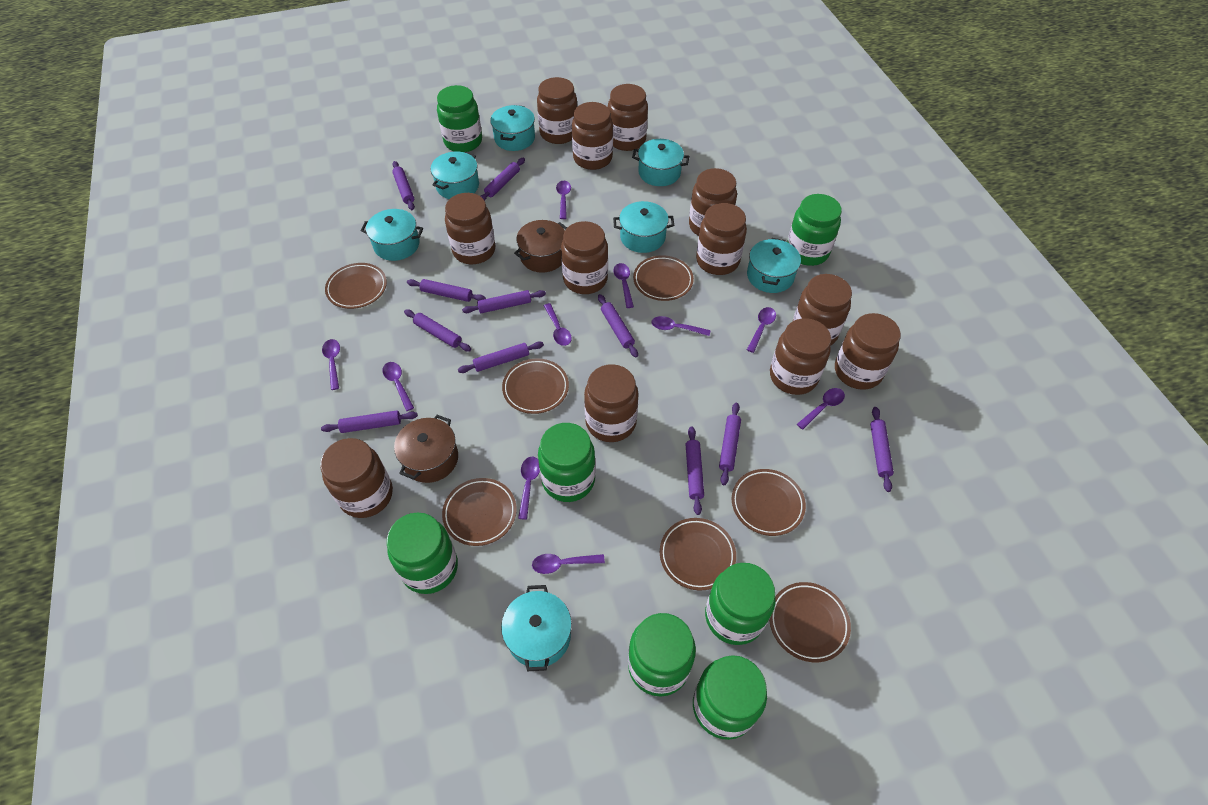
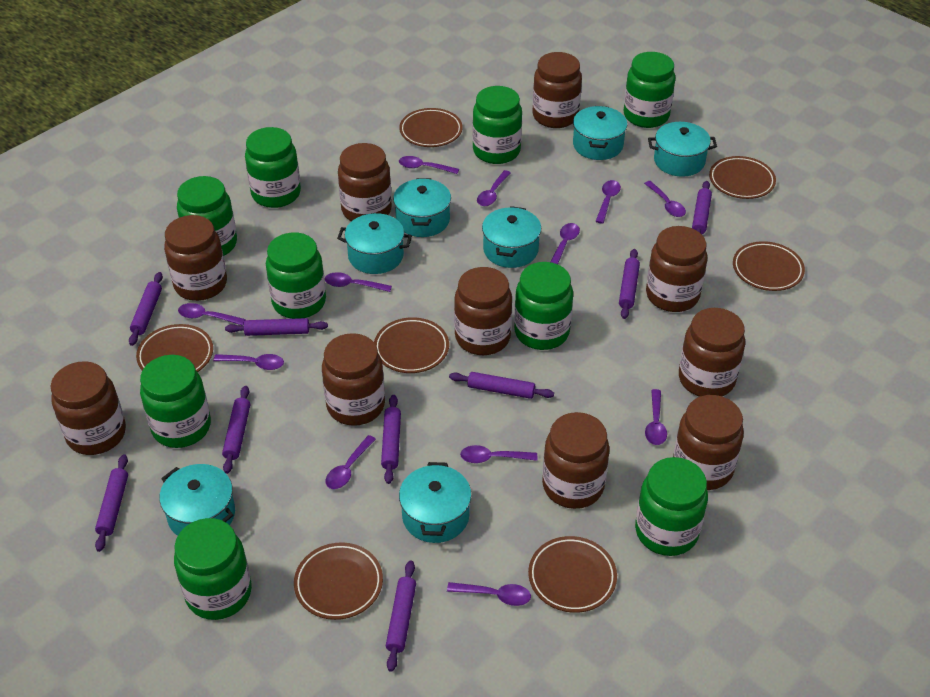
brown jar: [320,438,393,518] [445,193,495,264] [537,77,577,144] [561,221,608,294] [572,102,613,170] [584,364,638,442] [608,84,648,151] [689,168,737,236] [696,203,747,275] [770,318,831,395] [792,274,852,346] [835,313,901,390] = 12 -> [50,361,126,455] [164,215,227,301] [322,333,385,426] [338,143,392,221] [454,267,512,355] [533,52,582,128] [542,412,610,509] [646,226,707,312] [673,395,744,490] [679,308,745,397] = 10
brown pot: [394,415,458,483] [514,220,567,273] = 2 -> none = 0
green jar: [387,512,458,594] [437,85,482,152] [538,423,596,502] [628,613,696,697] [693,655,767,740] [705,563,775,645] [787,194,842,266] = 7 -> [140,355,211,448] [174,518,252,620] [177,176,237,256] [245,127,301,208] [266,232,326,319] [472,86,522,164] [514,262,573,350] [624,52,675,128] [635,457,708,556] = 9
purple rolling pin: [321,410,418,433] [392,161,415,210] [404,309,471,352] [407,279,486,302] [458,341,544,373] [462,290,546,313] [481,158,525,201] [598,294,638,358] [685,427,704,515] [719,403,741,485] [870,407,894,492] = 11 -> [95,455,128,552] [129,272,163,346] [222,386,250,474] [225,318,328,336] [381,395,401,484] [386,560,416,672] [449,372,554,399] [619,249,640,319] [692,181,712,234] = 9
purple spoon: [322,339,340,390] [383,362,414,411] [518,457,540,520] [532,554,605,574] [544,303,572,346] [556,181,571,219] [613,263,634,308] [651,316,710,336] [747,307,776,353] [797,388,845,430] = 10 -> [178,303,246,326] [213,354,284,370] [325,272,392,292] [325,435,376,489] [399,156,459,174] [447,582,531,606] [460,445,537,463] [477,170,511,206] [550,223,580,264] [595,180,621,224] [644,181,686,217] [645,389,667,445] = 12

